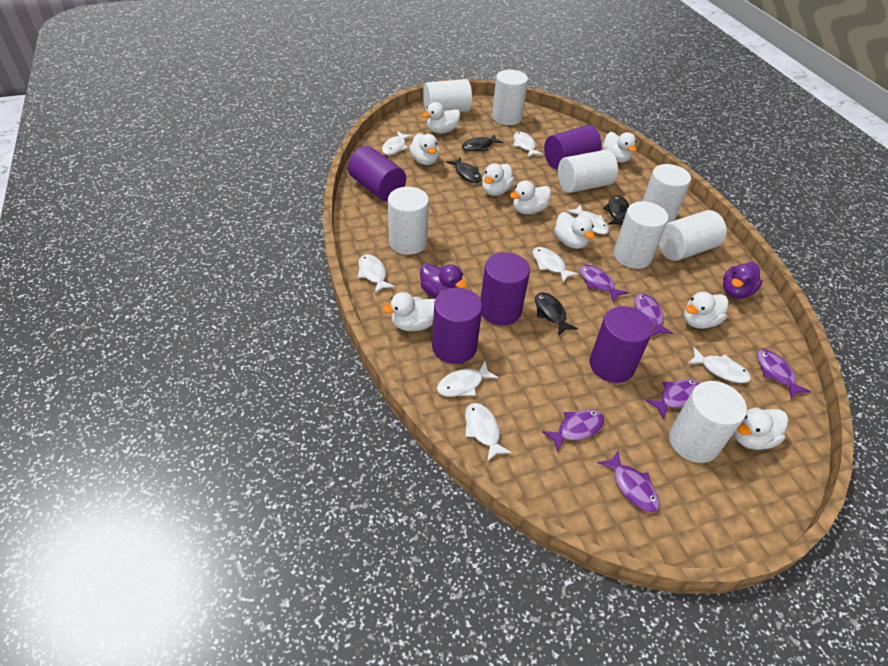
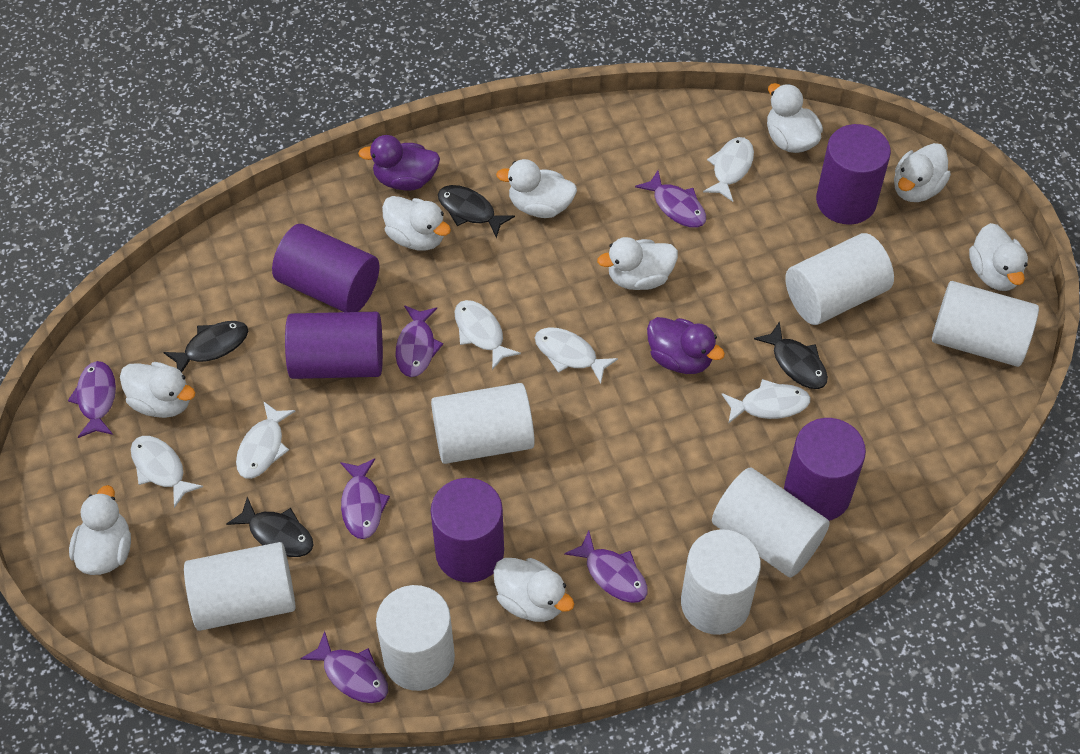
white cylinder: [388,187,429,255] [423,79,472,112] [492,70,528,125] [558,150,618,193] [614,201,668,269] [643,164,691,223] [659,210,727,261] [669,381,747,463] = 8 -> [184,542,295,631] [376,585,455,691] [431,383,535,464] [681,529,761,635] [712,467,830,578] [785,233,894,325] [932,281,1039,367] = 7
white fish: [358,254,395,293] [382,131,413,155] [437,361,498,397] [465,403,512,462] [514,132,543,157] [532,247,578,283] [566,204,609,234] [687,347,751,383] = 8 -> [131,436,203,508] [236,401,295,479] [455,300,521,370] [535,327,618,384] [703,137,754,202] [722,379,810,424] = 6

